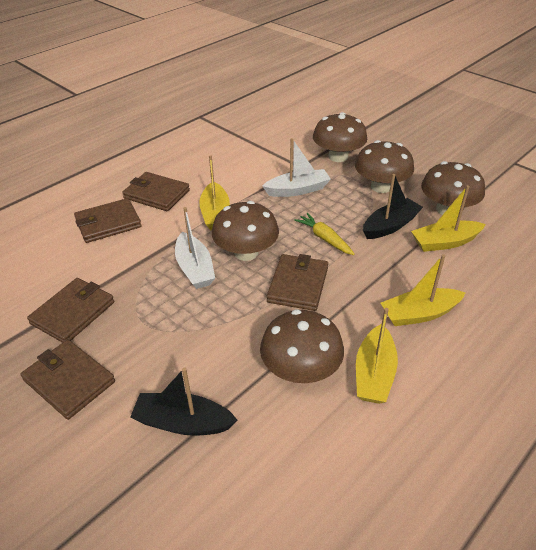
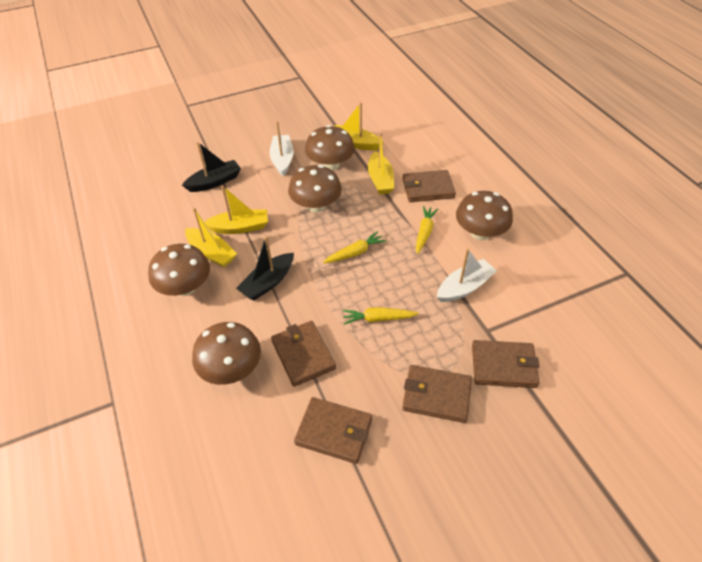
yellow carrot: [294,213,355,255] = 1 -> [323,231,386,263] [343,307,419,325] [416,206,438,254] = 3

